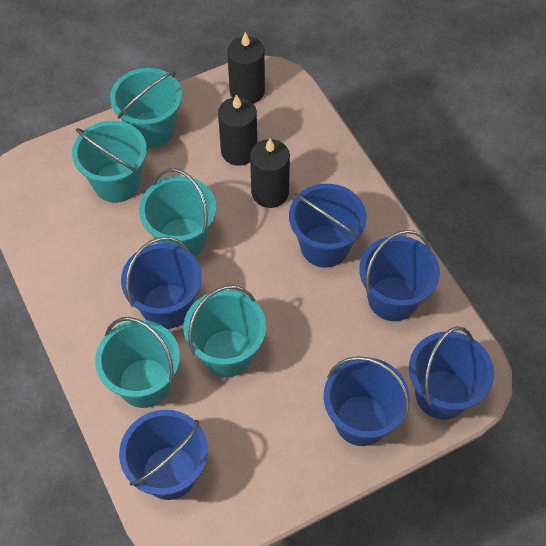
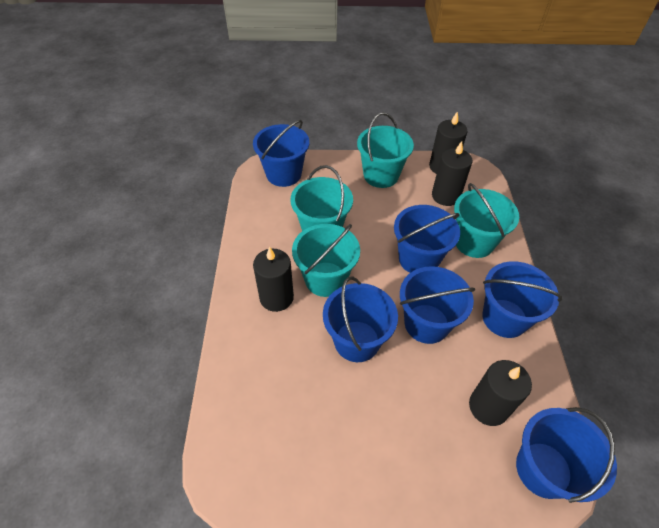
black candle: [218,94,257,166] [227,32,265,104] [250,138,290,208] = 3 -> [253,247,294,312] [429,111,468,174] [432,141,472,206] [469,360,532,426] = 4
turquoise bucket: [72,121,147,203] [95,317,180,408] [110,68,182,148] [139,168,216,257] [183,285,266,377] = 5 -> [290,165,353,231] [292,224,360,297] [357,112,414,188] [454,183,519,258] = 4

